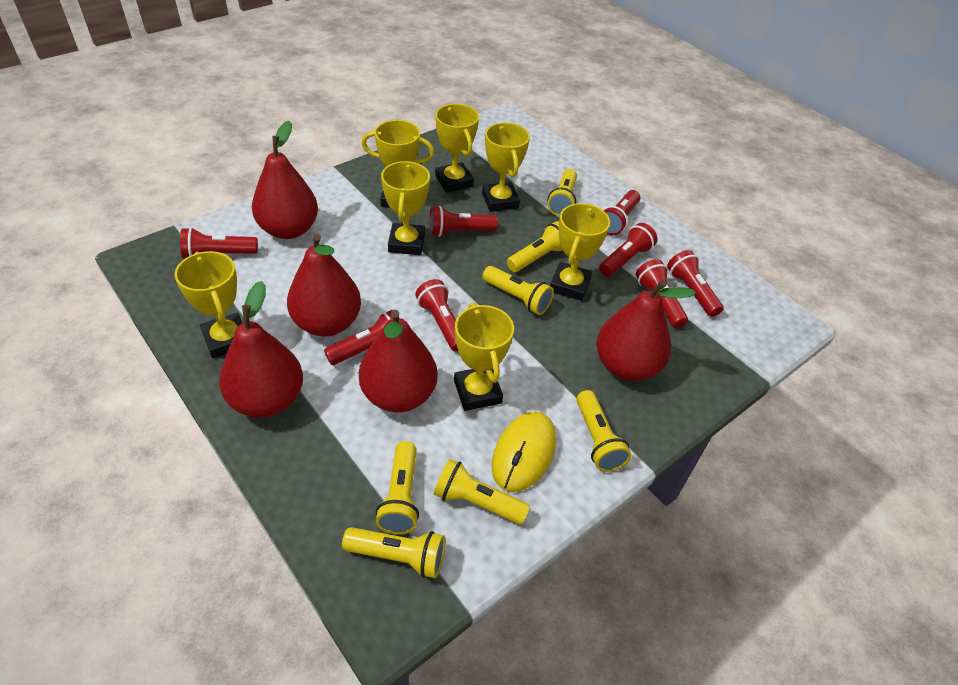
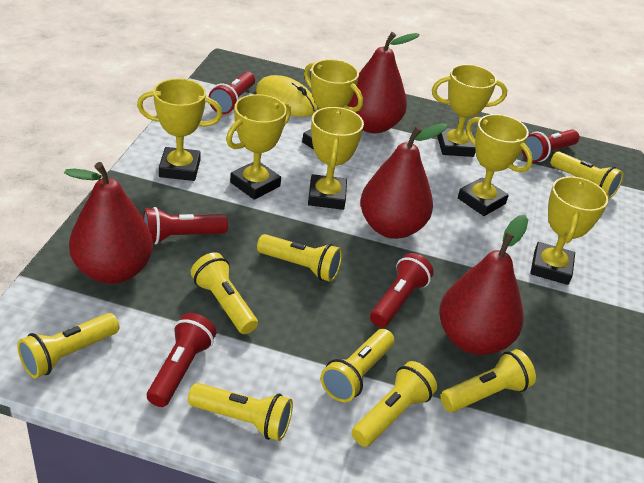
red flashlight: [180,227,258,259] [324,310,393,365] [415,279,458,352] [429,206,498,237] [599,223,657,276] [603,190,640,235] [636,259,688,328] [667,250,724,317] = 8 -> [143,207,228,244] [147,313,217,407] [209,72,255,114] [370,253,434,328] [522,129,579,162] = 5
red pear: [219,281,303,418] [252,121,318,239] [287,234,361,336] [359,310,438,412] [596,280,696,381] = 5 -> [64,162,153,284] [348,32,420,133] [360,123,448,239] [439,215,528,355] = 4
yellow flashlight: [342,527,445,578] [376,441,419,534] [434,459,530,525] [483,266,554,315] [507,221,563,272] [547,169,577,216] [576,390,632,472] = 7 -> [17,313,119,378] [188,383,293,441] [191,253,258,334] [257,234,342,282] [321,329,394,402] [352,361,437,447] [440,349,536,412] [551,151,624,198] = 8

